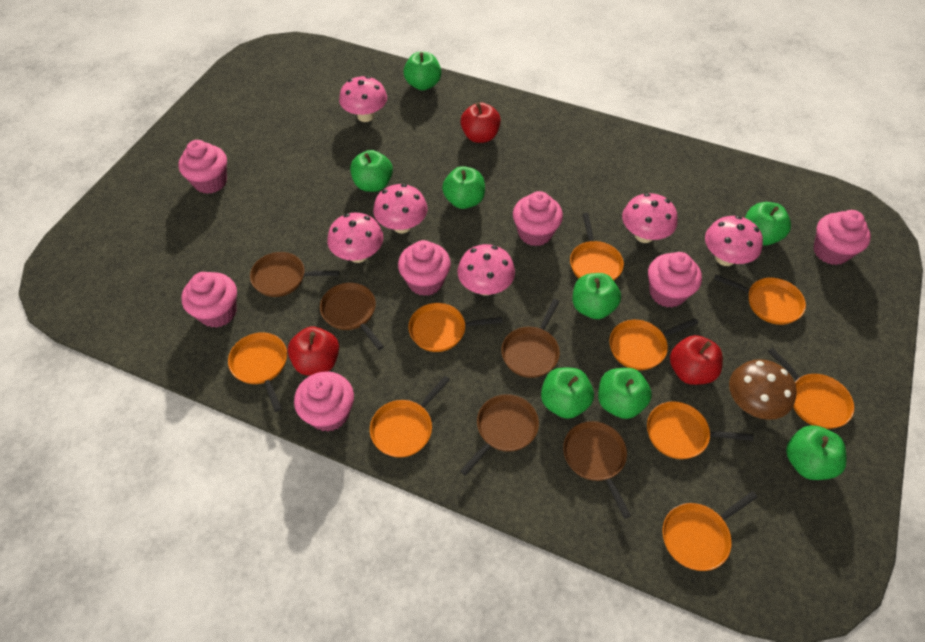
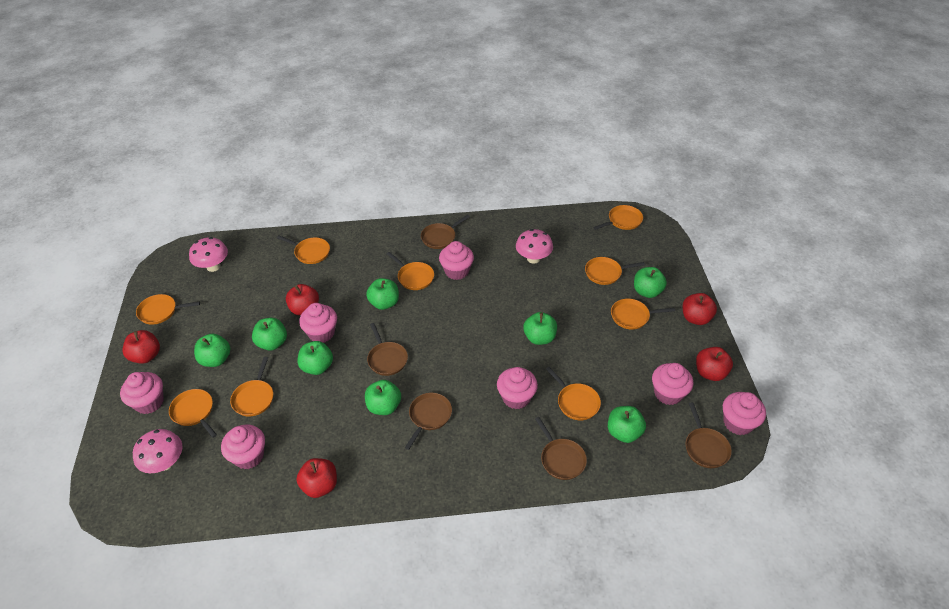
brown mushroom: [729,359,797,420] = 1 -> none = 0
pink mushroom: [327,213,383,263] [339,76,387,122] [373,184,428,233] [457,244,515,296] [622,193,678,243] [705,216,763,266] = 6 -> [133,429,182,473] [189,237,228,272] [516,229,553,264] = 3
red apple: [288,327,339,376] [460,102,501,143] [670,335,723,385] = 3 -> [122,330,160,364] [286,284,319,316] [296,458,337,498] [682,293,717,325] [696,347,733,381] = 5

